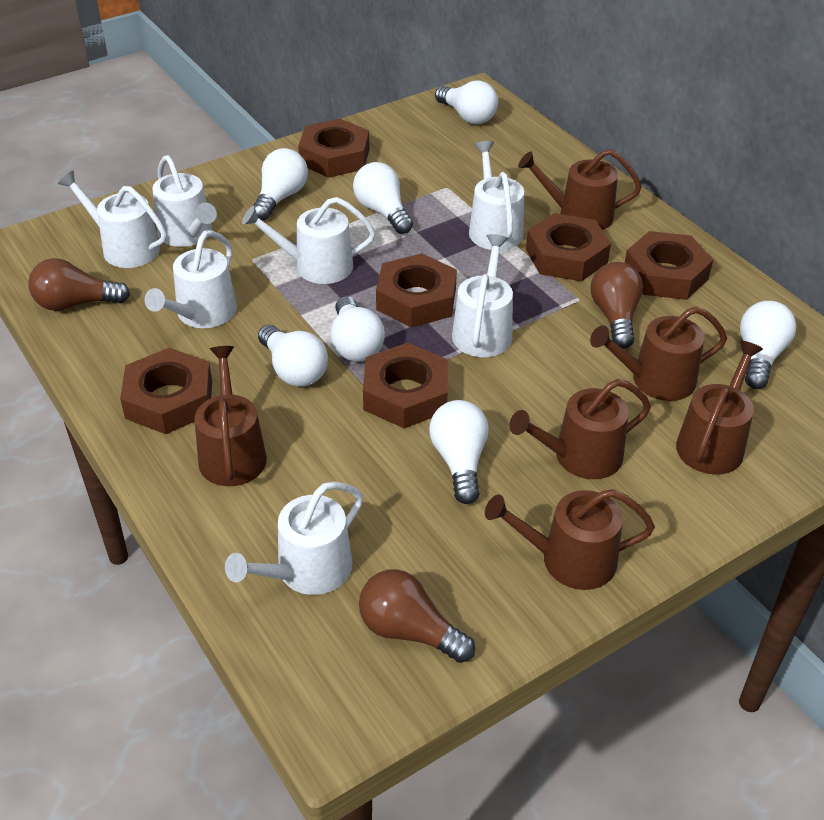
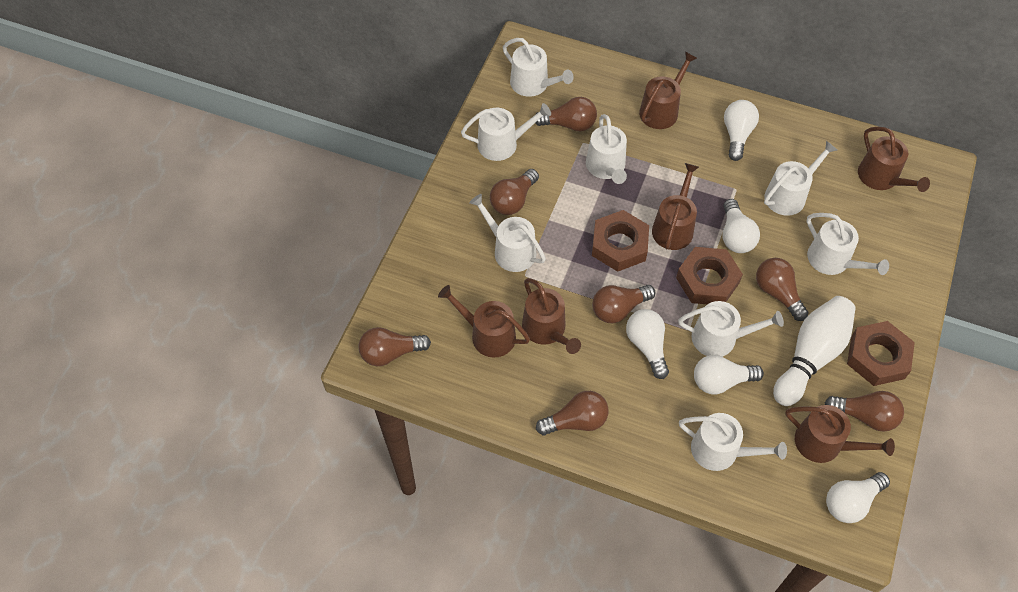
brown light bulb: [28,258,130,311] [359,569,475,663] [591,262,643,349] = 3 -> [359,327,431,366] [490,169,539,215] [535,97,597,131] [536,391,609,435] [592,285,655,323] [756,258,808,321] [825,391,904,432] = 7
brown nut: [120,348,212,434] [298,119,370,178] [363,343,448,428] [376,253,457,328] [526,213,611,281] [625,231,713,300] = 6 -> [592,210,649,272] [676,247,743,304] [847,321,915,386] = 3
white bowling pin: none = 0 -> [773,296,856,406] = 1
white light bulb: [254,148,308,221] [258,325,328,387] [330,296,385,362] [353,162,413,234] [429,400,489,504] [435,80,498,124] [740,301,796,389] = 7 -> [626,309,669,379] [694,355,764,394] [723,199,760,253] [724,100,759,161] [826,472,890,523] = 5
white watering can: [58,171,167,268] [145,230,237,328] [152,155,217,247] [225,482,363,595] [242,197,376,284] [452,234,513,357] [469,141,524,250] = 7 -> [461,103,551,161] [469,194,546,272] [503,38,574,97] [586,114,627,184] [678,301,784,357] [679,413,787,471] [764,141,837,216] [806,213,889,275] = 8

